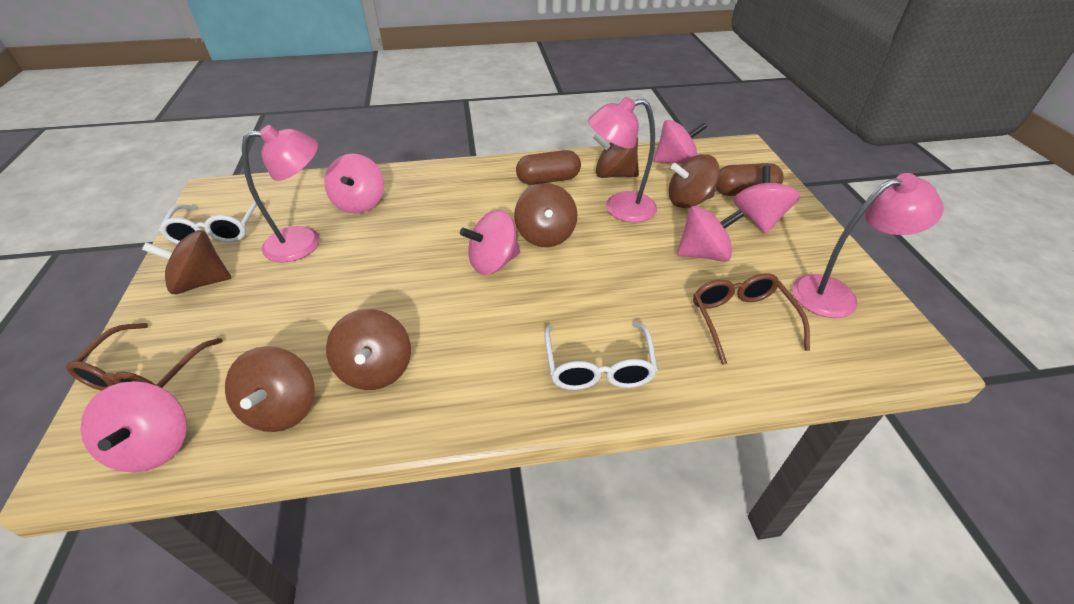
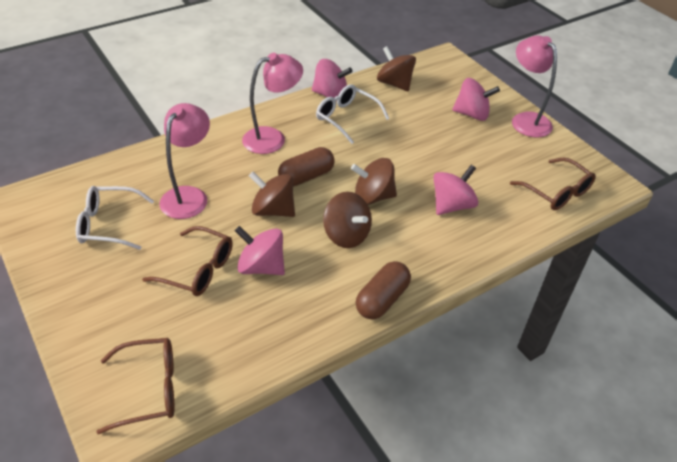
brown glasses: [66,323,223,391] [693,273,810,365] = 2 -> [96,338,174,434] [142,226,233,296] [510,158,596,210] = 3
brown spinning top: [142,230,231,294] [225,346,315,432] [326,309,411,390] [514,183,577,247] [593,133,639,178] [669,154,720,208] = 6 -> [249,172,295,217] [323,192,372,248] [351,158,397,205] [377,46,416,91] = 4
pink spinning top: [80,381,187,472] [324,154,384,214] [460,210,520,275] [654,120,707,164] [677,206,744,262] [734,166,800,233] = 6 -> [235,226,285,275] [312,59,353,101] [433,165,478,215] [452,78,500,121] = 4

